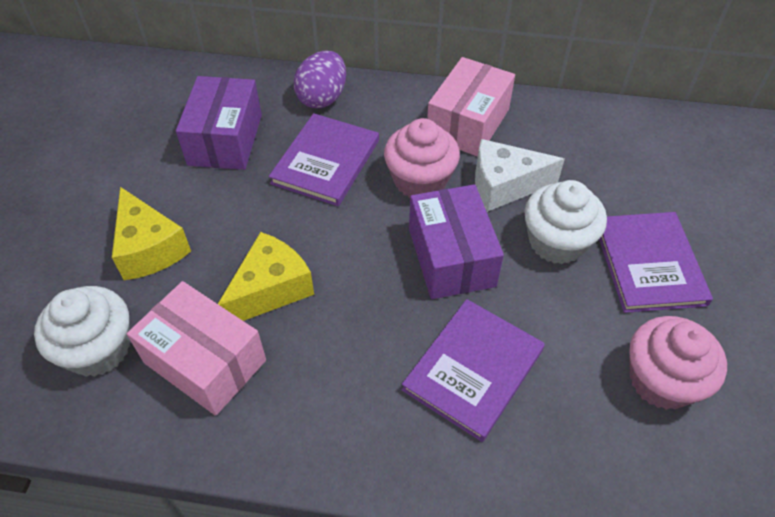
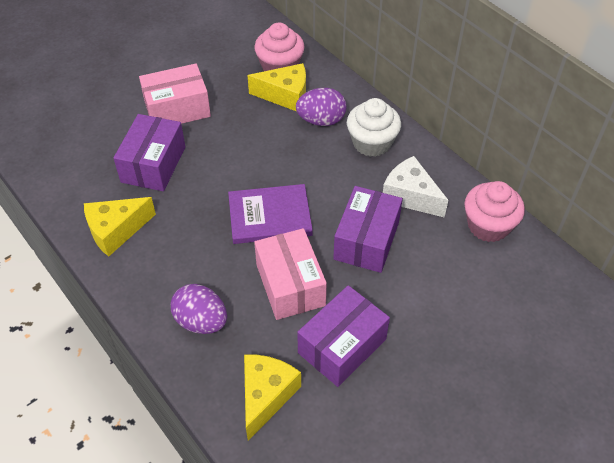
purple book: [269,113,379,206] [402,299,545,442] [599,212,713,313] = 3 -> [228,184,313,244] = 1
purple box: [176,76,262,170] [409,184,504,299] = 2 -> [114,114,185,191] [297,285,390,387] [333,186,403,273] = 3
purple egg: [294,50,346,108] = 1 -> [171,284,227,334] [296,88,346,126] = 2
white cupcake: [34,286,130,377] [524,180,607,264] = 2 -> [347,98,401,157] = 1
yellow cheese: [112,187,191,280] [218,232,314,321] = 2 -> [84,197,156,257] [244,354,301,441] [248,63,306,111] = 3

